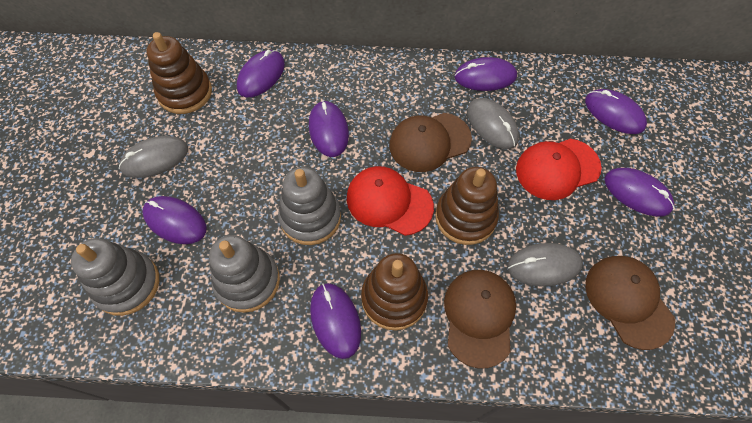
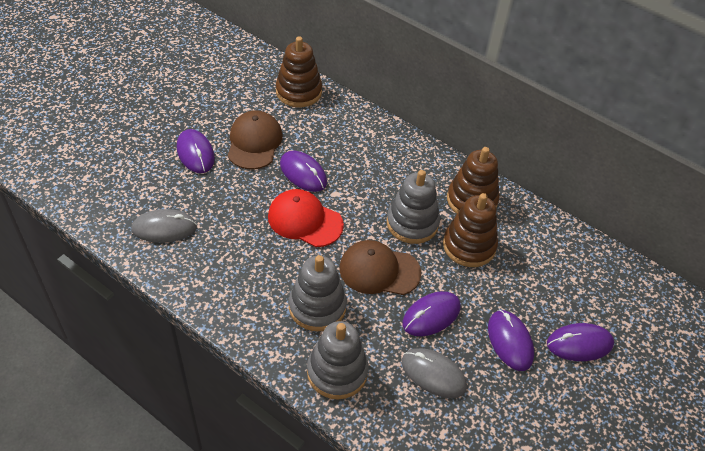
brown cap: [389,113,472,172] [444,270,516,368] [585,256,675,350] = 3 -> [228,110,282,169] [339,240,421,295] = 2
grey mouse: [119,136,188,178] [467,98,519,149] [508,243,583,287] = 3 -> [131,209,197,243] [402,348,467,398] = 2
purple mouse: [142,196,207,244] [237,50,285,97] [309,100,349,157] [310,283,361,359] [455,57,517,91] [585,89,647,134] [604,168,674,217] = 7 -> [177,129,215,173] [280,151,327,192] [402,291,461,336] [488,310,534,371] [547,323,614,361] = 5
red cap: [347,166,434,236] [516,139,602,200] = 2 -> [268,189,344,247] = 1

